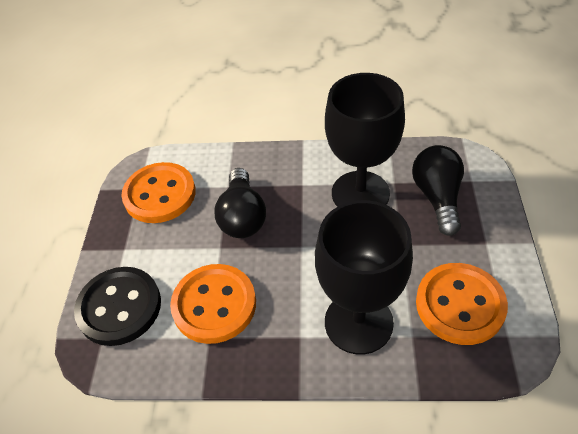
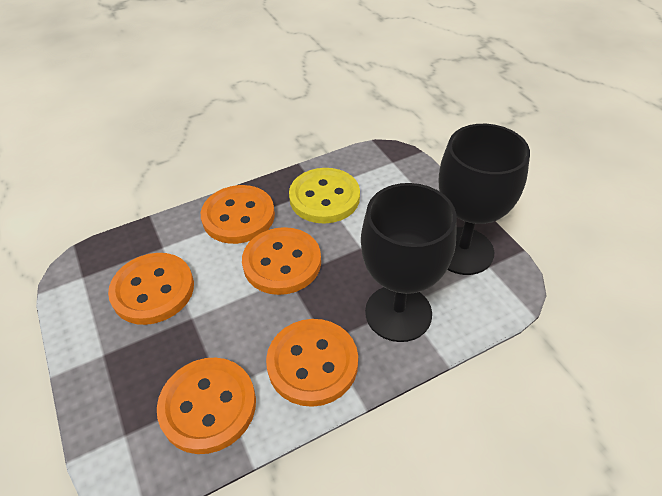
black button: [74,267,161,346] = 1 -> none = 0
black light bulb: [214,168,266,238] [412,145,464,236] = 2 -> none = 0
orange button: [121,162,196,223] [170,264,256,344] [416,263,508,345] = 3 -> [108,253,194,325] [157,358,256,454] [201,185,275,244] [242,227,321,295] [266,319,358,407] = 5
yellow button: none = 0 -> [289,168,360,224] = 1

